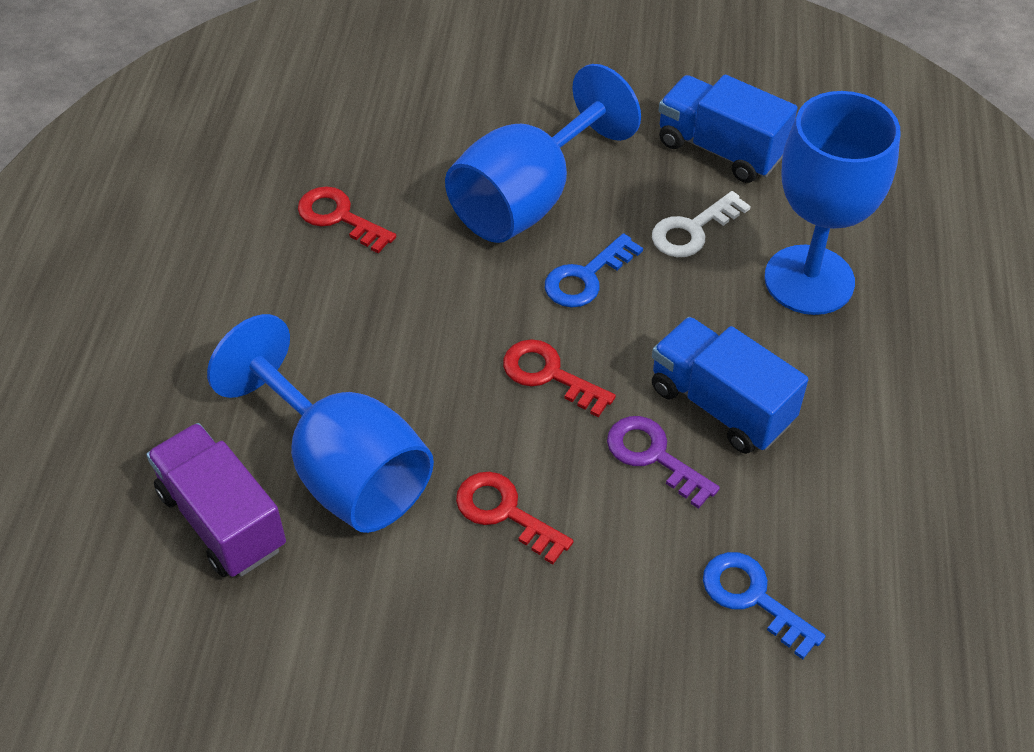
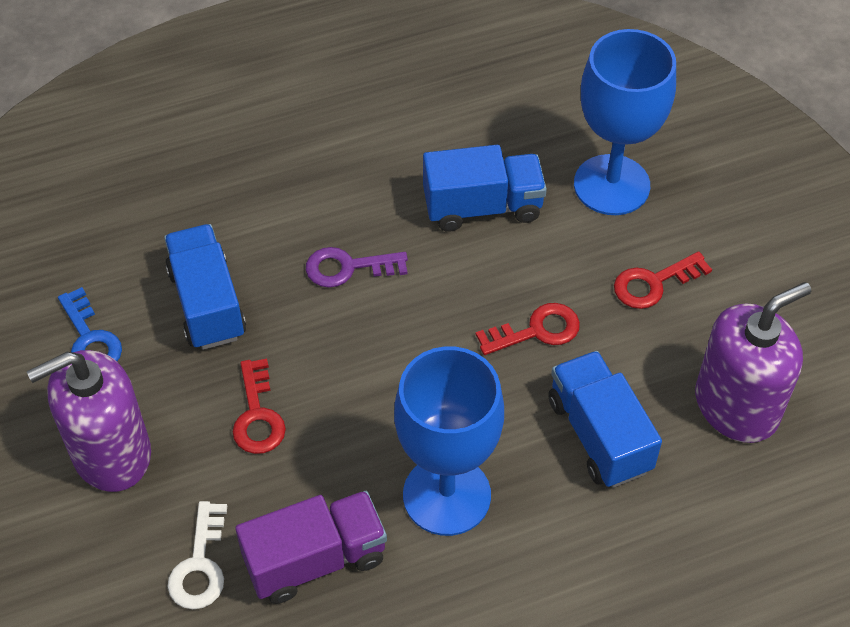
blue goblet: [207,314,434,533] [445,64,641,243] [764,91,901,315] = 3 -> [394,346,504,536] [574,29,676,215] = 2
blue key: [545,233,643,308] [703,552,825,659] = 2 -> [58,287,122,361] = 1
blue truck: [652,317,808,454] [658,75,797,183] = 2 -> [164,224,246,350] [423,145,547,232] [548,351,662,488] = 3
purple soap dispenser: none = 0 -> [27,350,151,492] [695,282,811,443] = 2

